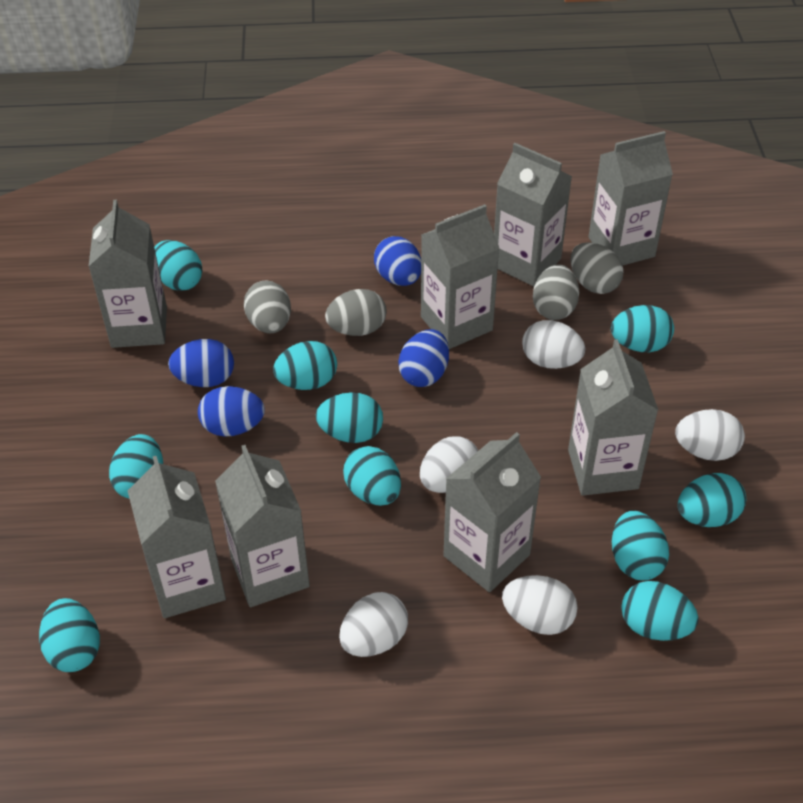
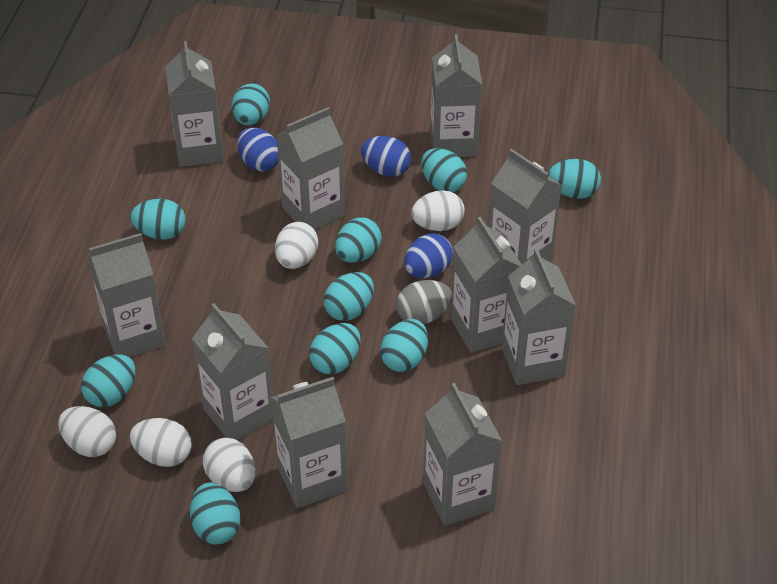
blue egg: [168,339,234,387] [198,386,265,437] [374,236,421,286] [398,329,449,387] = 4 -> [237,127,279,172] [361,136,411,177] [404,233,453,278] = 3
grey carton: [88,200,167,348] [128,456,226,618] [215,445,310,607] [421,204,500,349] [443,432,541,592] [494,143,572,287] [568,339,658,496] [588,131,673,266] = 8 -> [87,233,166,357] [165,41,224,167] [192,303,273,440] [270,377,348,508] [276,107,345,230] [423,383,502,526] [430,34,482,157] [451,217,522,353] [488,149,562,264] [502,249,576,385] = 10
grey egg: [244,281,291,333] [325,289,387,336] [533,264,579,320] [571,242,623,294] = 4 -> [396,280,452,324] = 1

